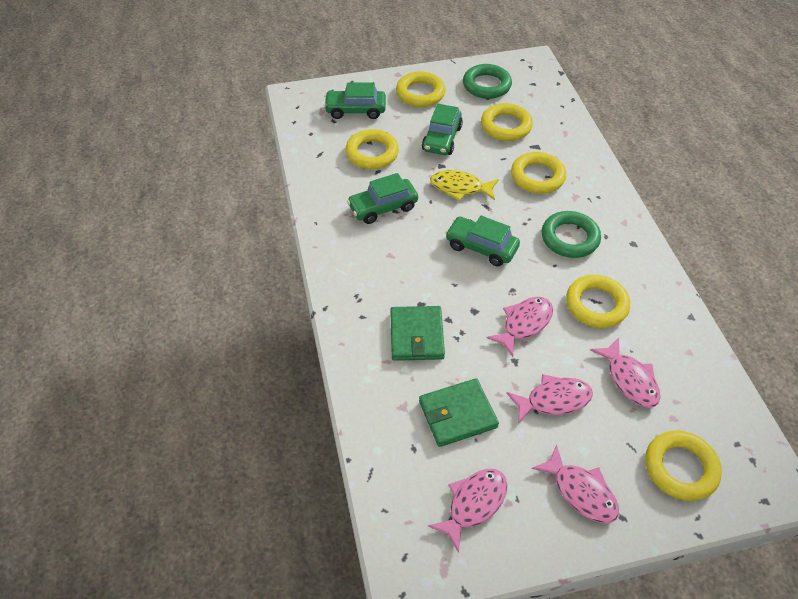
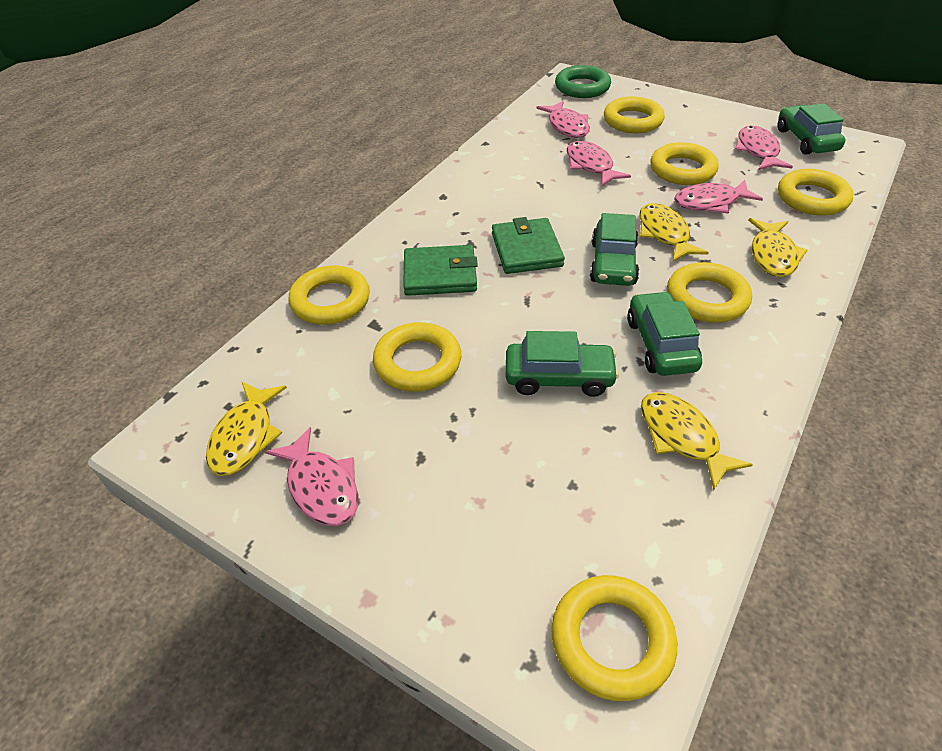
green ring: [463,64,512,99] [542,211,601,258] = 2 -> [555,65,611,98] = 1
yellow fish: [430,170,499,201] = 1 -> [206,382,287,476] [639,203,709,262] [641,392,753,491] [748,218,807,277] = 4
yellow ring: [345,129,399,169] [396,71,445,107] [481,103,533,141] [511,152,566,194] [566,275,630,328] [645,430,722,501] = 6 -> [288,265,370,325] [373,322,461,392] [551,575,677,701] [604,97,665,133] [651,142,719,185] [667,262,752,323] [778,169,854,216] = 7

